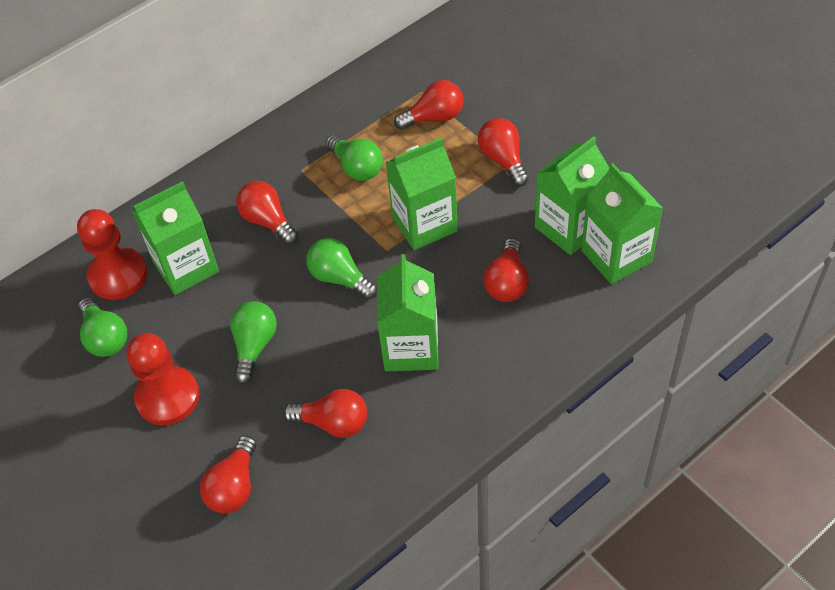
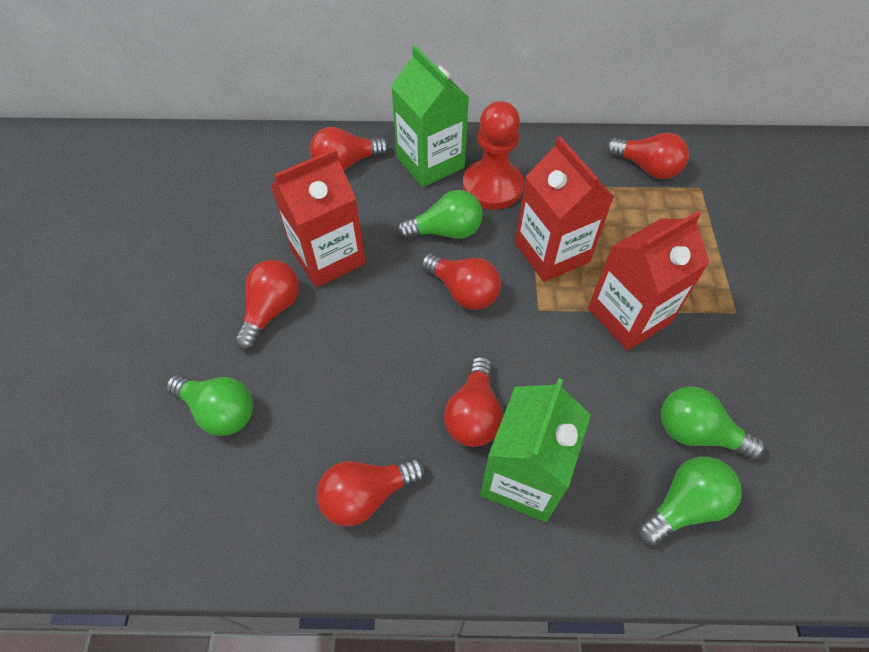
green carton: [131,181,219,295] [377,254,439,371] [385,138,458,250] [535,136,609,255] [581,163,663,284] = 5 -> [391,46,469,187] [480,378,591,522] = 2
red carton: none = 0 -> [270,149,366,288] [515,136,614,282] [588,211,710,351] = 3
red pawn: [77,209,148,300] [127,333,199,425] = 2 -> [463,101,524,210] = 1

